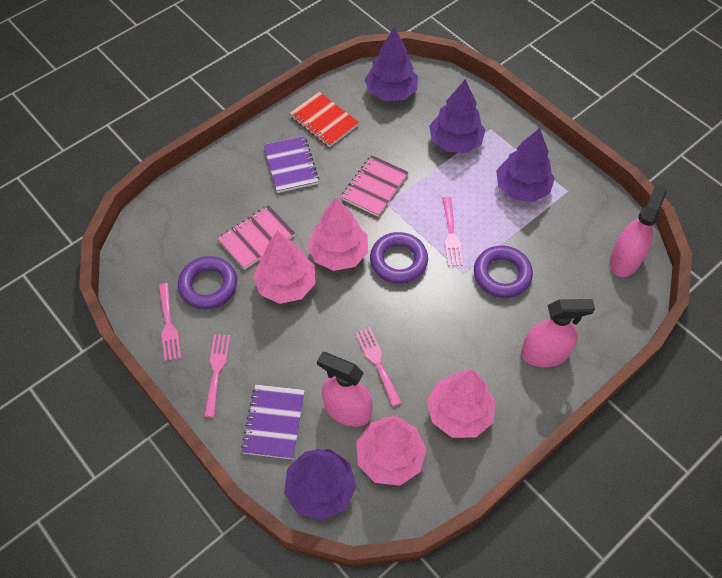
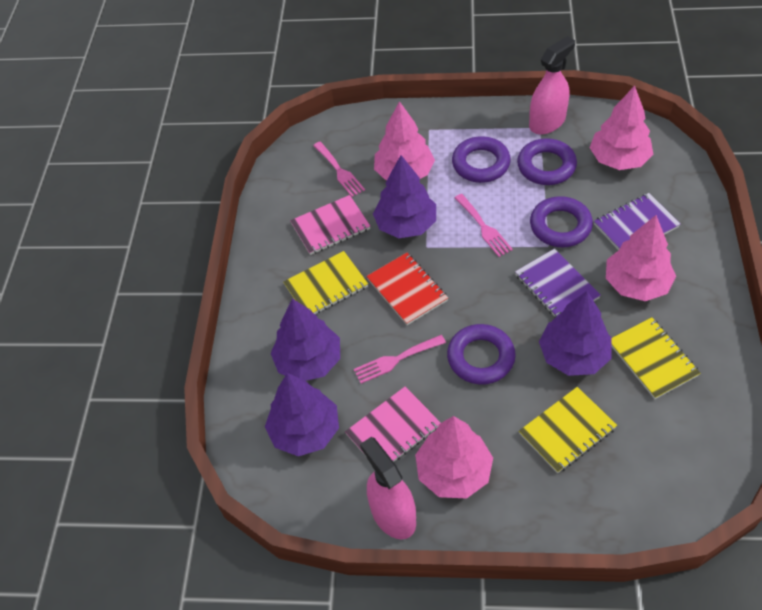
pink fork: [159,283,181,361] [204,334,230,417] [355,327,402,407] [442,197,463,266] = 4 -> [313,142,365,197] [354,335,446,384] [455,194,513,257] = 3
pink spray bottle: [317,352,373,427] [521,299,595,367] [610,185,667,277] = 3 -> [360,437,416,539] [529,36,575,134] = 2
purple ring: [178,256,237,309] [370,232,428,284] [474,246,533,298] = 3 -> [447,324,516,385] [452,136,511,183] [517,138,577,185] [530,196,593,247] = 4
yellow notebook: none = 0 -> [283,251,368,314] [519,387,617,473] [612,317,700,399] = 3

